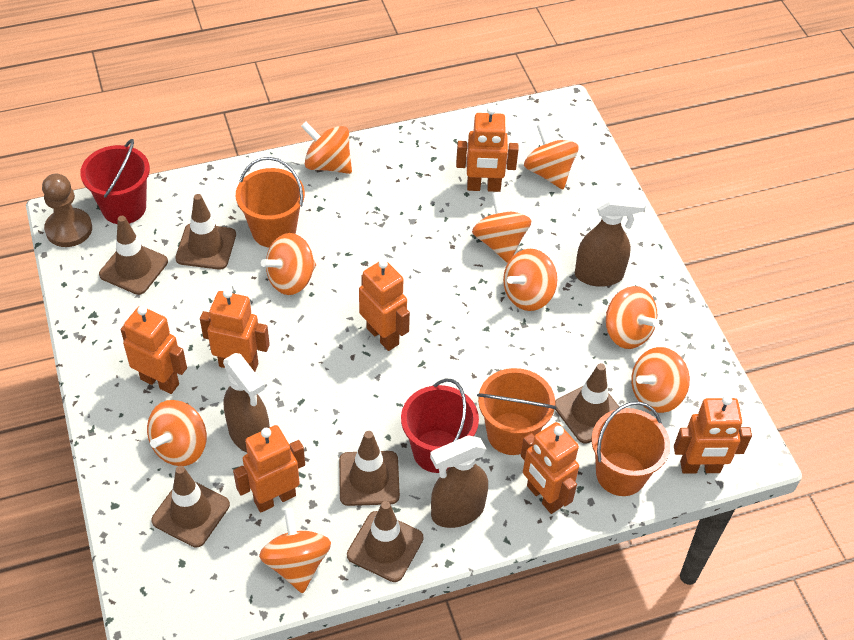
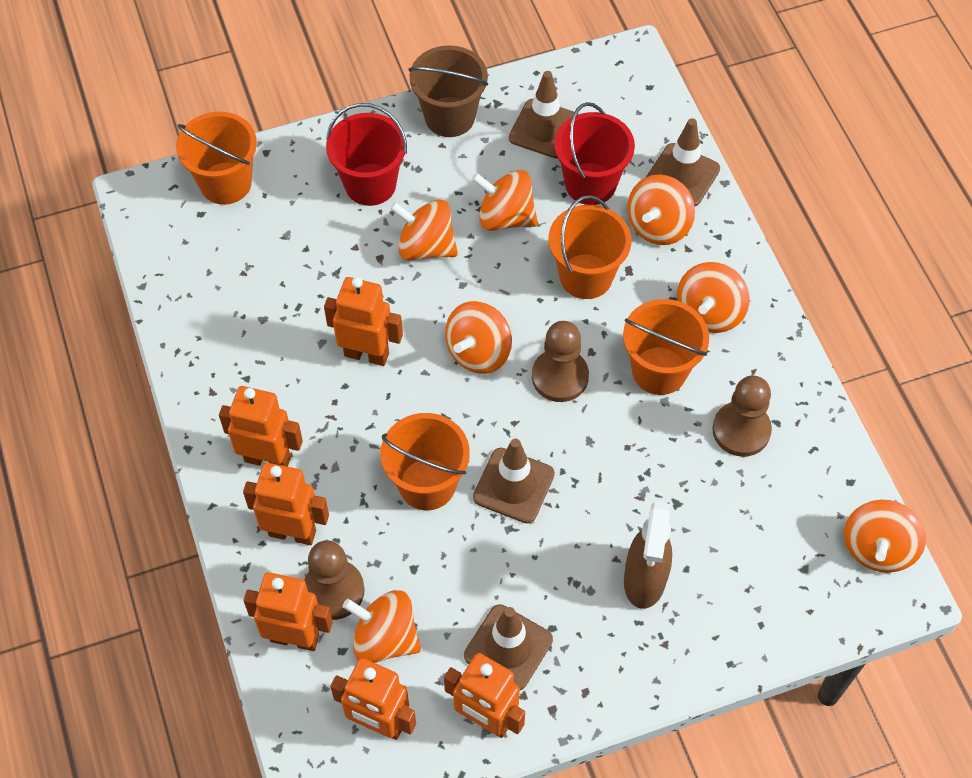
brown bucket: none = 0 -> [409,45,488,137] = 1
brown pawn: [42,174,92,247] = 1 -> [304,540,365,620] [532,321,589,402] [712,376,772,457] = 3
brown spray bottle: [223,353,270,453] [430,435,488,528] [575,192,646,287] = 3 -> [624,502,672,609] = 1
brown traffic cone: [99,216,168,295] [151,466,230,548] [175,194,236,270] [339,431,400,506] [347,501,424,582] [555,363,619,444] = 6 -> [464,604,553,690] [473,439,555,523] [509,71,579,159] [646,118,720,207] = 4
orange bucket: [236,157,305,248] [477,368,556,455] [592,401,670,496] = 3 -> [176,112,257,205] [380,413,470,510] [548,195,632,299] [623,299,709,395] = 4
orange robot: [121,306,187,394] [200,289,270,372] [233,425,305,513] [359,259,410,351] [456,106,519,192] [521,422,579,514] [674,395,752,474] = 7 -> [219,386,303,467] [243,463,329,545] [243,572,333,651] [324,277,403,366] [330,658,416,740] [444,653,525,738] = 6
orange spinning top: [147,400,207,466] [259,508,331,593] [261,233,316,295] [301,122,352,174] [472,192,531,263] [503,249,557,311] [524,123,579,189] [606,286,659,349] [631,347,690,413] = 9 -> [343,590,421,663] [390,200,458,261] [445,301,512,374] [472,170,538,231] [627,174,695,245] [677,262,750,333] [844,500,926,573] = 7

